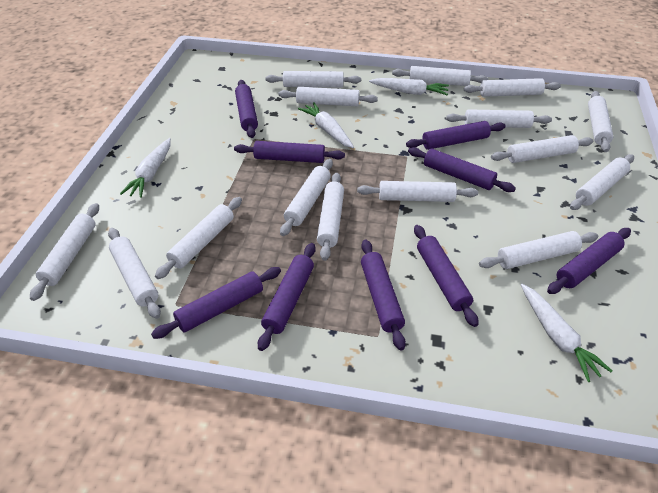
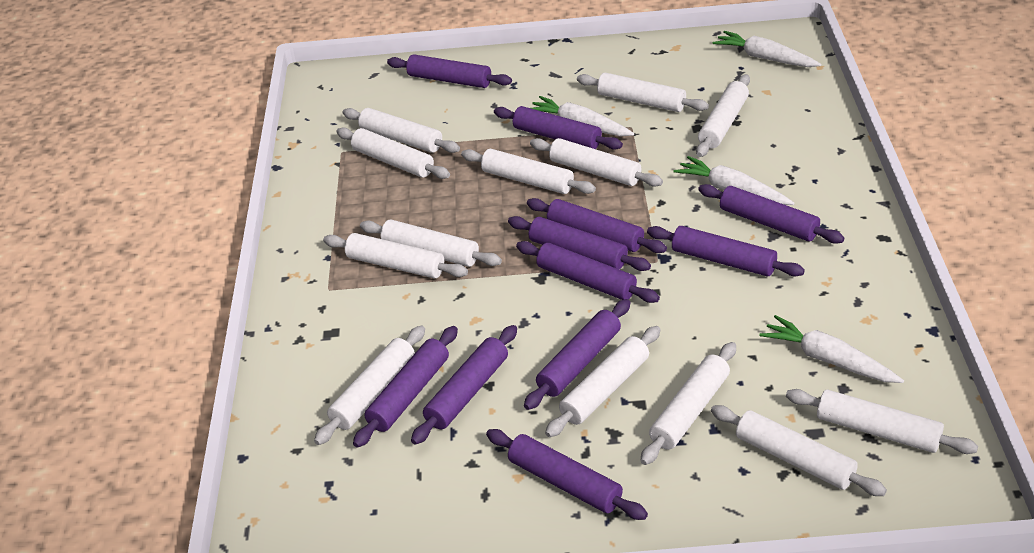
purple rolling pin: [151,267,281,339] [234,141,345,163] [235,80,258,138] [258,243,316,351] [361,240,406,351] [406,121,506,150] [408,147,516,192] [414,225,478,327] [547,228,631,294] = 9 -> [353,326,458,448] [387,54,512,88] [411,325,517,445] [486,429,648,520] [494,106,623,150] [508,216,651,271] [516,241,660,303] [524,299,630,410] [527,198,667,253] [647,226,805,276] [698,184,844,244] = 11
white rolling pin: [30,203,99,301] [108,228,161,319] [155,197,242,279] [265,71,361,88] [278,87,378,106] [280,159,333,236] [317,173,344,261] [357,181,478,202] [392,66,488,86] [446,109,552,128] [464,78,561,97] [479,231,598,269] [491,135,593,163] [570,154,634,210] [588,91,613,152] = 15 -> [314,325,425,445] [323,233,468,278] [336,127,450,179] [342,108,460,153] [360,220,502,267] [461,149,596,194] [530,138,663,187] [545,326,660,437] [577,73,709,112] [640,342,736,465] [696,74,750,157] [711,405,887,496] [786,389,978,454] = 13

